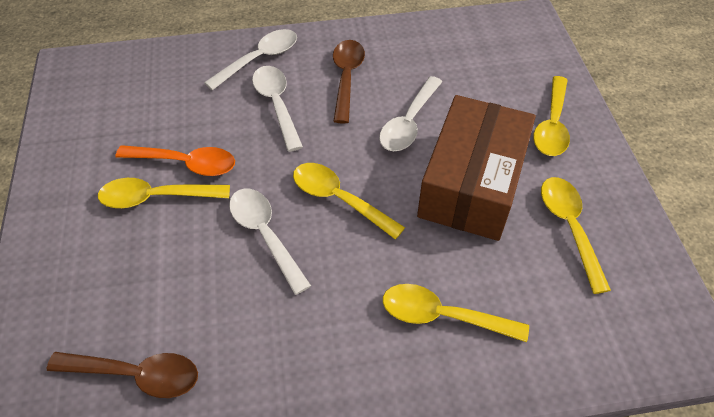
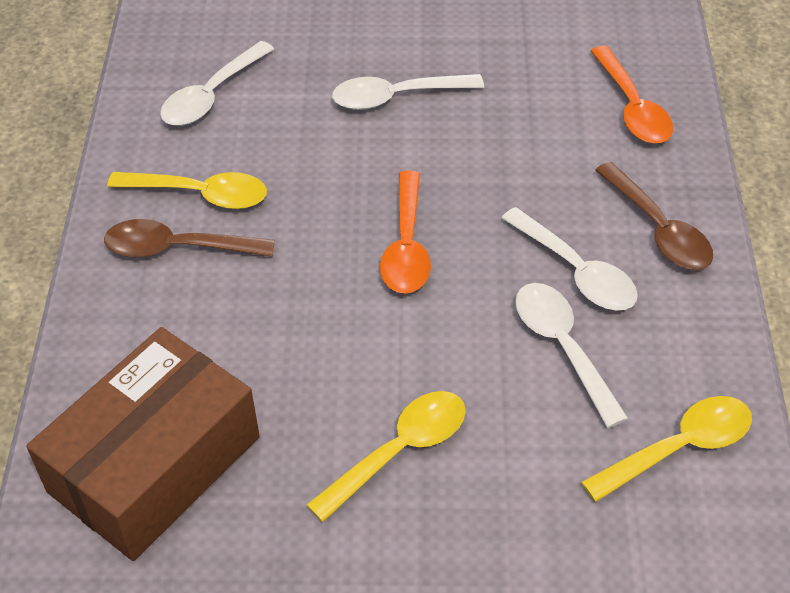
orange spoon: [115,145,235,176] = 1 -> [380,171,431,294] [591,46,673,143] = 2
yellow spoon: [98,178,230,208] [293,163,405,240] [383,284,529,342] [533,76,570,156] [541,177,611,294] = 5 -> [107,172,267,209] [306,391,466,522] [581,396,752,502] = 3

